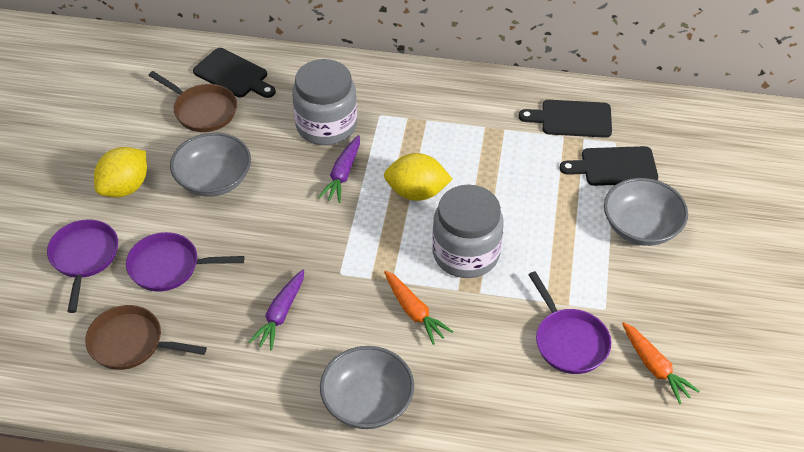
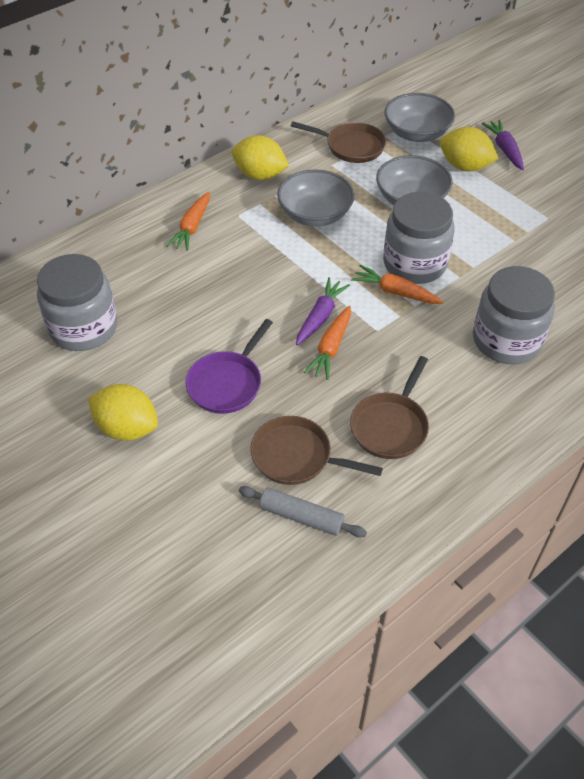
black cutting board: [193,48,276,98] [519,100,612,138] [560,146,658,186] = 3 -> none = 0
brown pan: [85,305,207,370] [148,71,237,132] = 2 -> [250,416,383,485] [291,121,386,163] [350,356,429,459] = 3
grey jar: [292,59,357,145] [432,184,504,278] = 2 -> [37,254,117,351] [383,192,454,284] [473,266,555,364] = 3
grey rolling pin: none = 0 -> [239,486,367,538] = 1
orange carrot: [384,271,453,345] [622,322,700,404] = 2 -> [167,192,210,251] [304,306,351,380] [351,265,443,304] = 3
purple pan: [47,219,118,313] [126,232,244,292] [528,271,611,374] = 3 -> [186,319,273,414] = 1
yellow lemon: [94,147,147,198] [384,153,452,201] = 2 -> [88,384,158,441] [232,135,289,180] [440,127,499,171] = 3

